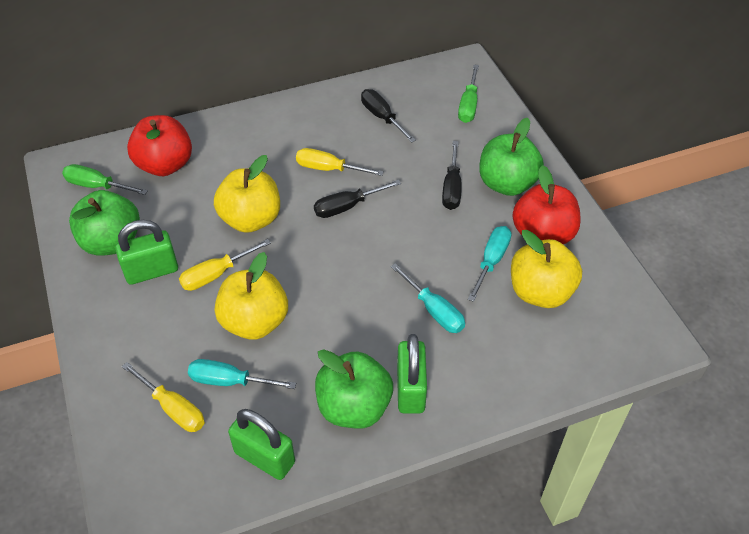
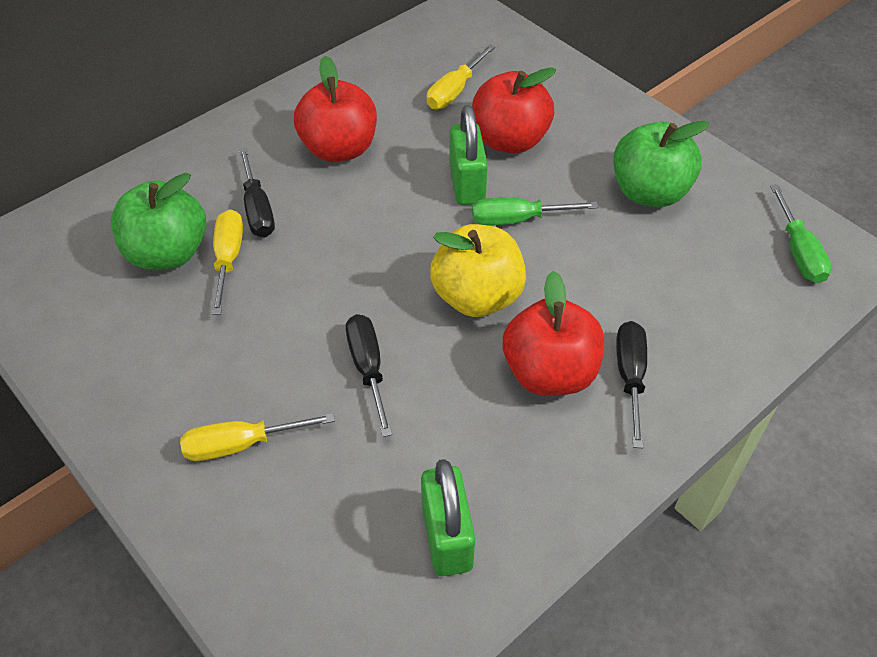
green apple: [69,190,140,256] [315,349,393,428] [479,118,544,196] = 3 -> [111,173,206,270] [613,120,710,207] = 2
green padlock: [115,220,178,285] [228,409,295,480] [397,334,427,414] = 3 -> [421,459,475,576] [449,105,488,205] = 2
red apple: [127,115,192,176] [512,165,581,244] = 2 -> [294,56,377,162] [472,67,556,153] [503,271,604,396] = 3
turquoise screwdriver: [188,359,296,389] [391,263,465,333] [468,226,512,302] = 3 -> none = 0
yellow apple: [214,155,280,233] [215,252,288,340] [511,230,582,308] = 3 -> [430,224,526,317] = 1

